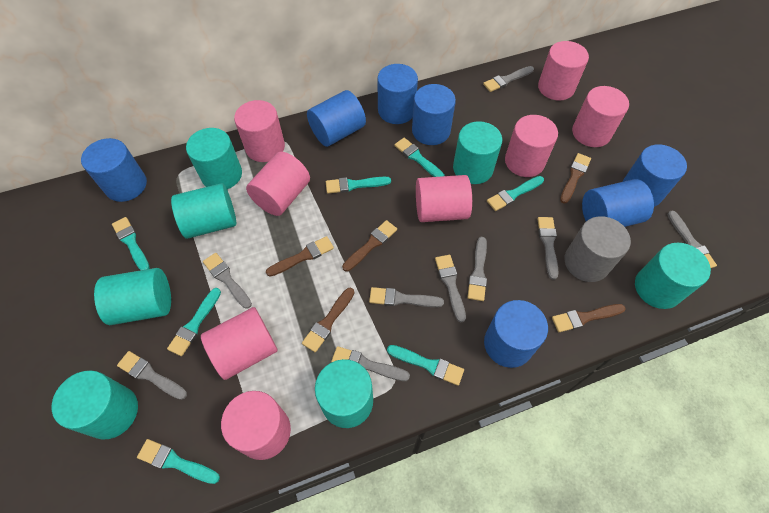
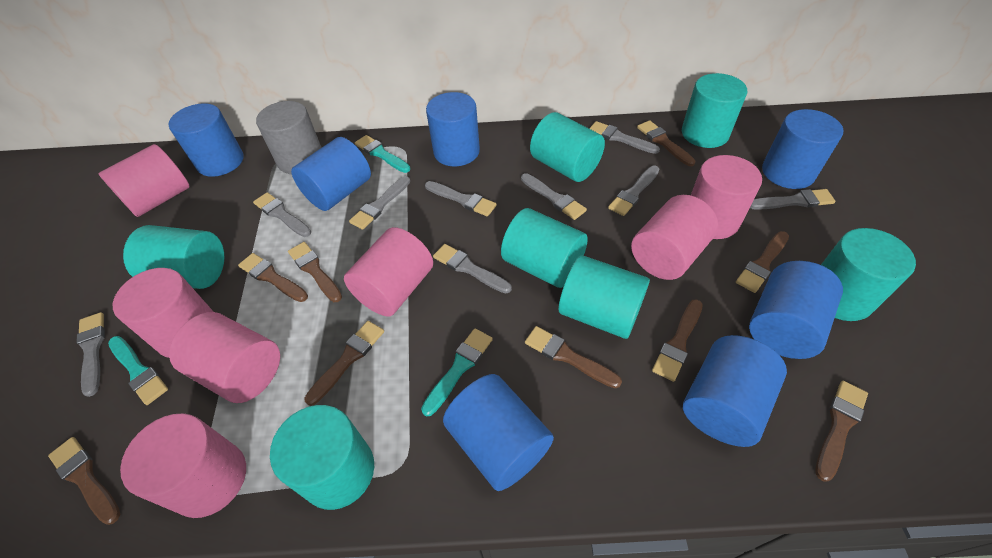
brown brush: [266,236,334,277] [302,288,354,352] [342,220,397,272] [552,304,626,332] [560,153,591,204] = 5 -> [48,437,120,525] [238,253,308,302] [288,242,342,302] [304,321,384,406] [525,326,622,388] [637,120,695,166] [652,299,703,382] [736,231,789,293] [816,381,868,482] = 9
pink cylinder: [201,307,278,380] [221,391,291,460] [234,100,285,162] [246,152,310,216] [416,175,472,222] [505,115,558,177] [538,41,589,101] [572,86,629,147] = 8 -> [99,144,190,217] [113,268,214,358] [120,414,246,518] [169,312,280,403] [344,227,433,316] [631,195,718,280] [691,155,762,239] = 7
turquoise brush: [112,217,150,270] [137,439,220,484] [167,288,221,356] [326,177,391,194] [387,345,464,386] [394,138,445,177] [487,176,544,211] = 7 -> [108,336,168,405] [355,135,410,173] [421,328,493,417] = 3

